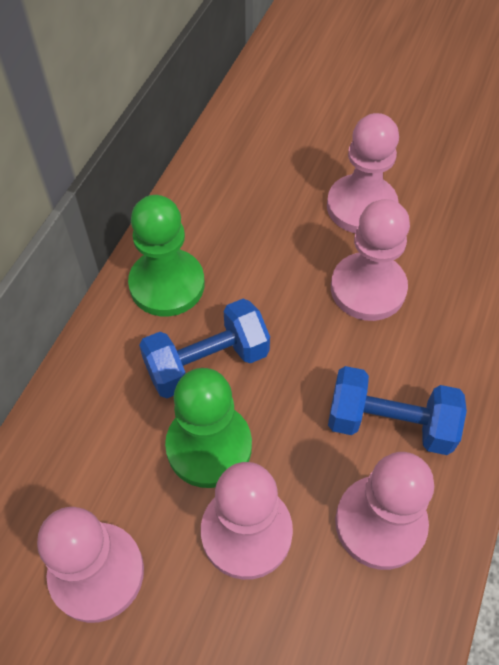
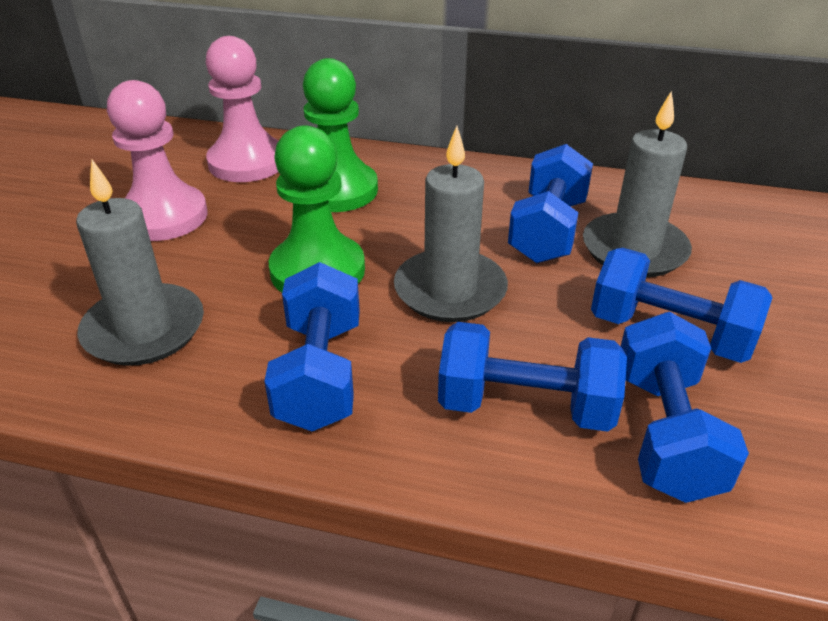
blue dumbbell: [139,299,270,398] [328,366,467,455] = 2 -> [264,262,360,431] [438,322,627,432] [508,144,593,263] [591,248,772,363] [621,312,749,503] = 5
grey candle: none = 0 -> [76,160,204,366] [394,126,508,322] [583,90,692,277] = 3
pink pawn: [37,507,144,623] [201,462,293,580] [327,113,399,233] [331,199,410,321] [335,452,434,570] = 5 -> [107,80,207,241] [206,36,279,182] = 2

